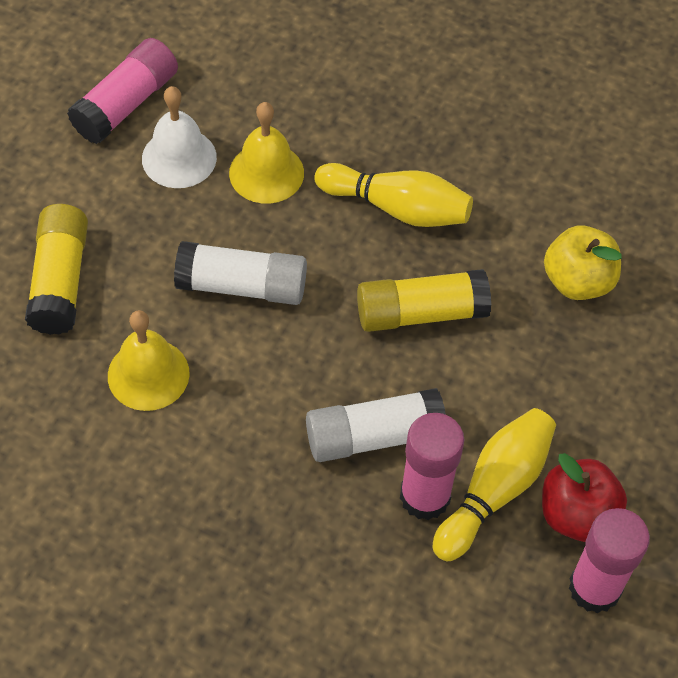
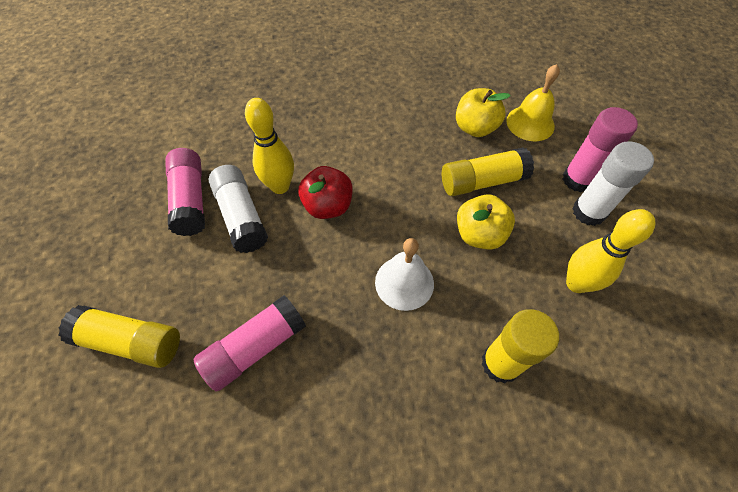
yellow apple: [544,225,622,300] = 1 -> [456,88,511,137] [457,194,515,250] = 2
yellow bell: [108,310,190,411] [229,102,304,204] = 2 -> [506,64,560,141] = 1
yellow glue stick: [25,204,88,335] [357,269,491,332] = 2 -> [59,305,180,368] [442,148,534,196] [481,309,559,384] = 3

